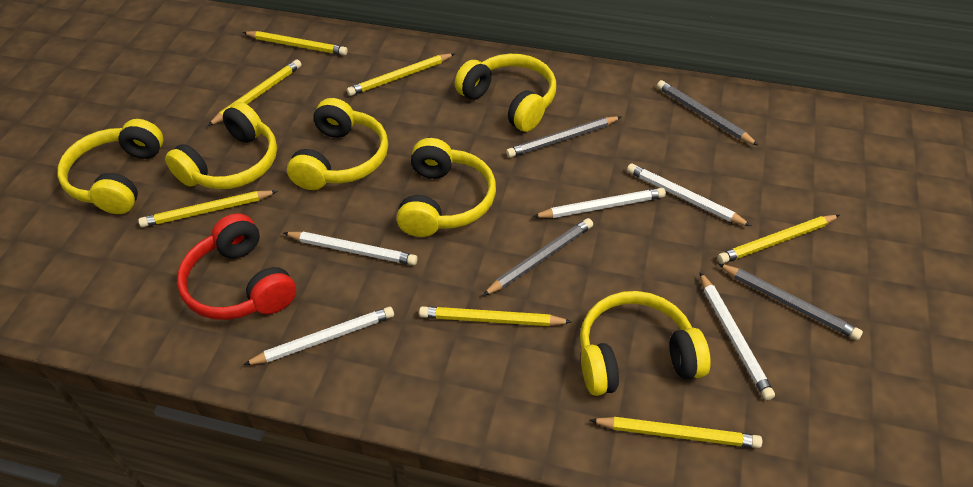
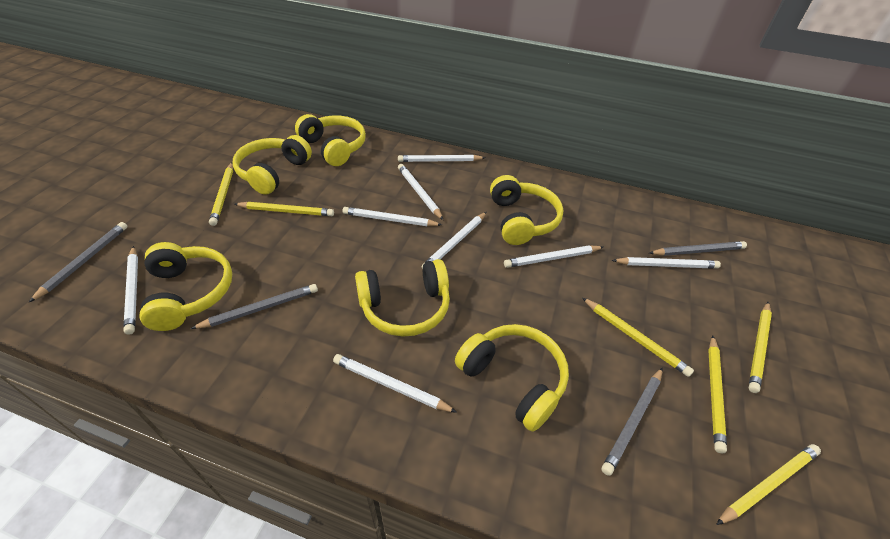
red headphones: [177,213,296,320] = 1 -> none = 0
white pencil: [243,307,394,365] [284,232,418,265] [532,188,666,218] [627,163,751,226] [700,272,775,400] = 5 -> [124,246,138,335] [333,354,457,413] [343,207,442,226] [398,155,485,162] [398,164,443,220] [421,212,487,269] [504,246,603,268] [612,257,721,269] = 8
yellow pencil: [138,190,278,227] [208,59,301,126] [243,31,348,55] [347,53,455,96] [419,306,572,326] [590,417,762,448] [718,215,840,264] = 7 -> [209,163,233,226] [235,202,334,216] [582,298,694,377] [708,336,727,453] [716,444,821,525] [749,302,772,393] = 6

